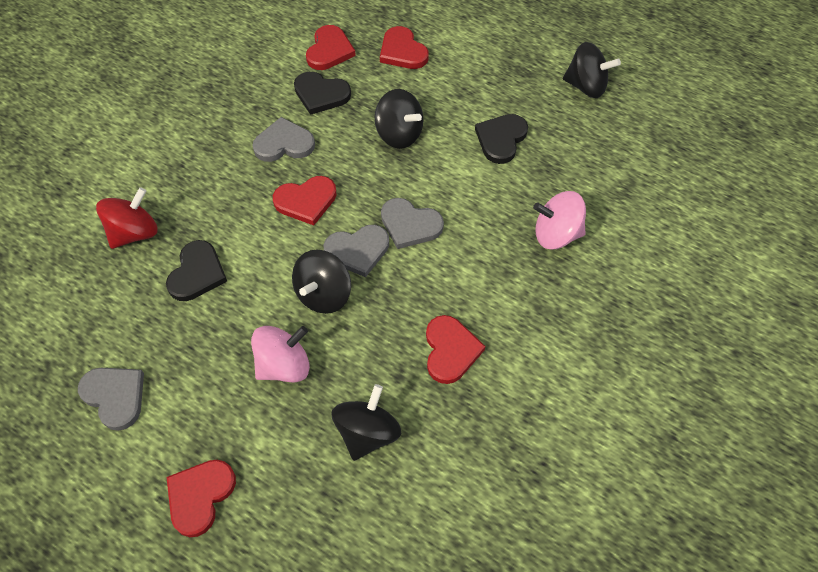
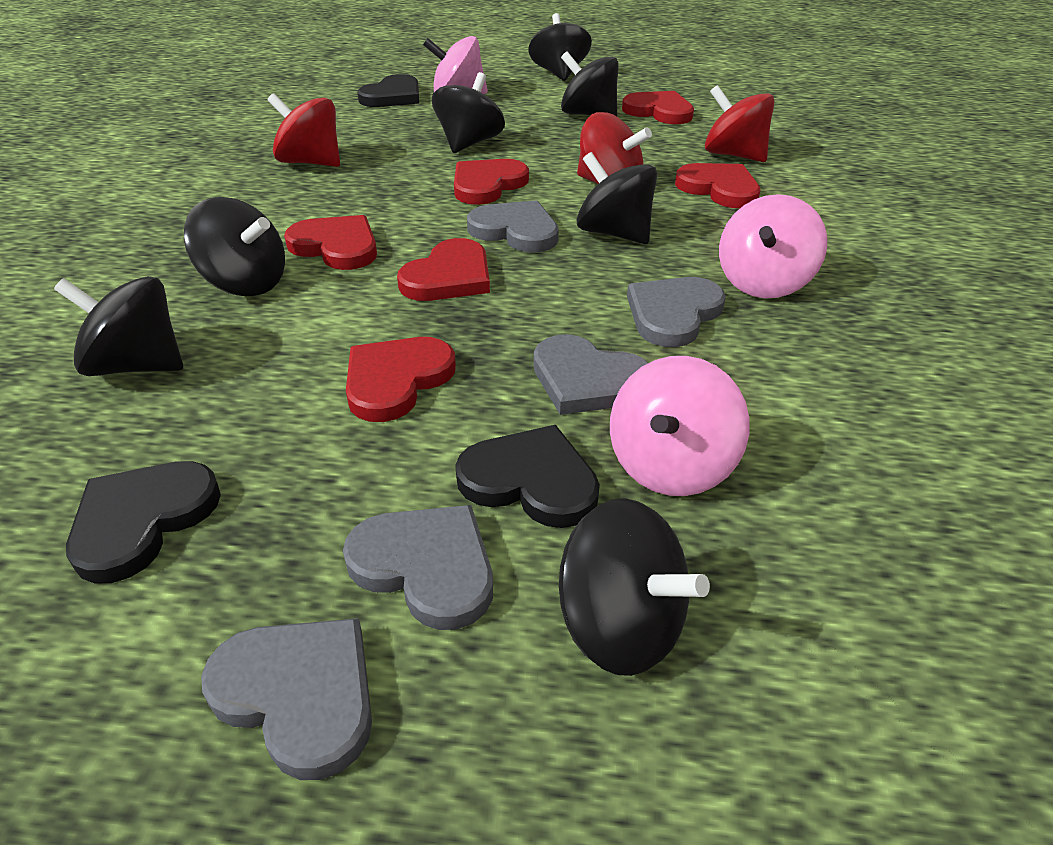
black spinning top: [292,250,351,314] [332,384,401,461] [375,89,423,149] [563,42,621,98] = 4 -> [54,276,183,376] [184,197,285,296] [432,72,505,153] [528,13,592,81] [559,498,710,676] [561,51,619,116] [577,152,657,244] = 7
grey heart: [78,368,144,431] [252,117,315,162] [324,225,389,277] [381,198,444,249] = 4 -> [201,618,372,780] [343,505,493,630] [467,200,559,253] [534,334,648,415] [627,277,726,347] = 5
pink spinning top: [251,326,310,383] [533,191,586,250] = 2 -> [423,36,488,94] [610,356,750,496] [719,194,827,298] = 3
red heart: [167,460,236,537] [273,176,336,225] [306,25,356,70] [380,26,429,69] [426,315,485,384] = 5 -> [284,215,377,270] [346,337,456,422] [397,238,490,301] [454,159,529,205] [622,91,694,124] [675,163,761,208] = 6
red spinning top: [96,187,158,249] = 1 -> [268,93,340,167] [577,112,652,184] [705,85,774,162] = 3

